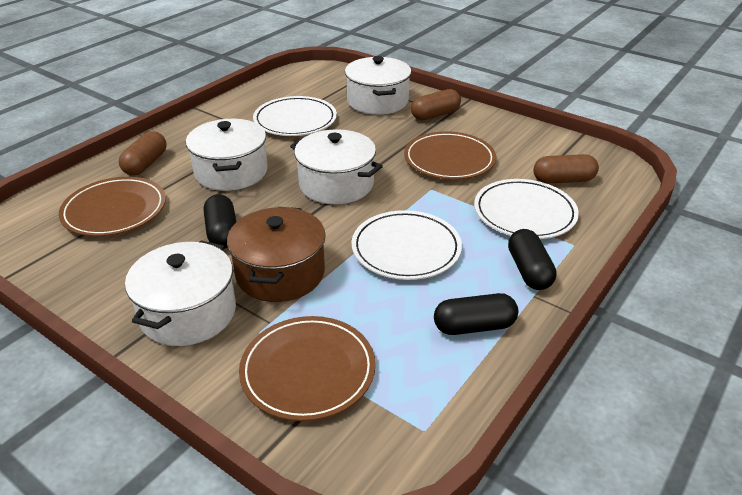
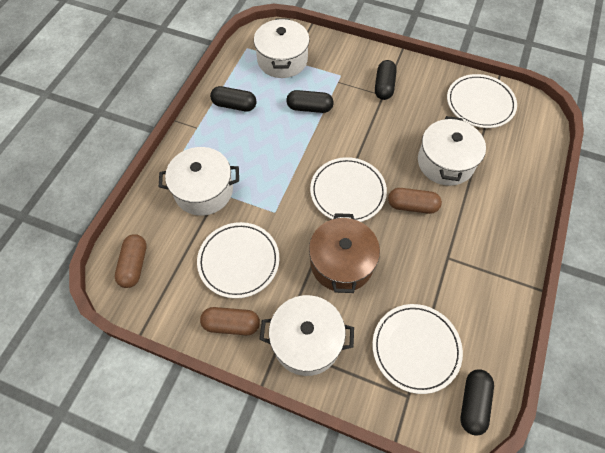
black capsule: [204,194,236,249] [434,293,518,335] [508,229,557,290] = 3 -> [210,86,257,111] [287,90,334,113] [375,60,397,100] [460,369,494,436] = 4
brown plate: [59,177,166,236] [239,316,375,421] [404,131,496,180] = 3 -> none = 0
white plate: [253,96,337,136] [352,210,462,280] [474,179,579,239] = 3 -> [197,222,279,299] [310,157,387,222] [372,304,463,394] [447,74,517,128] = 4

